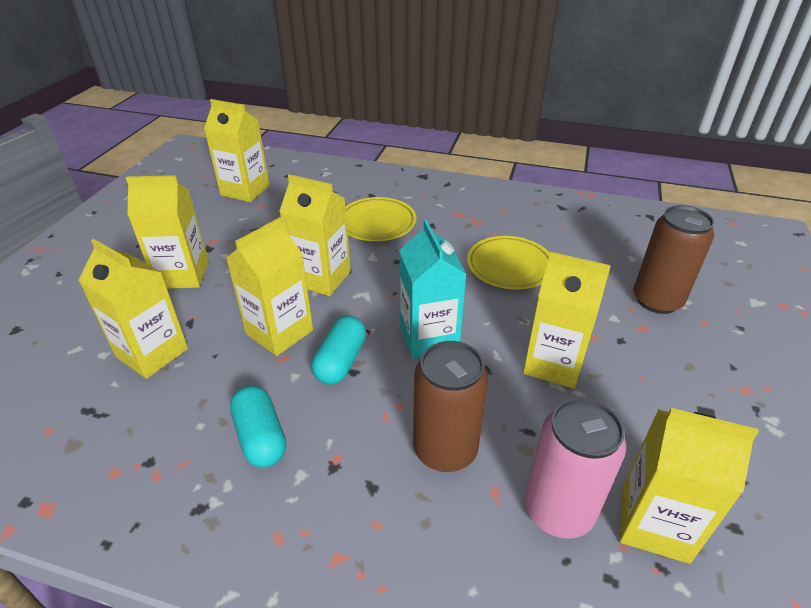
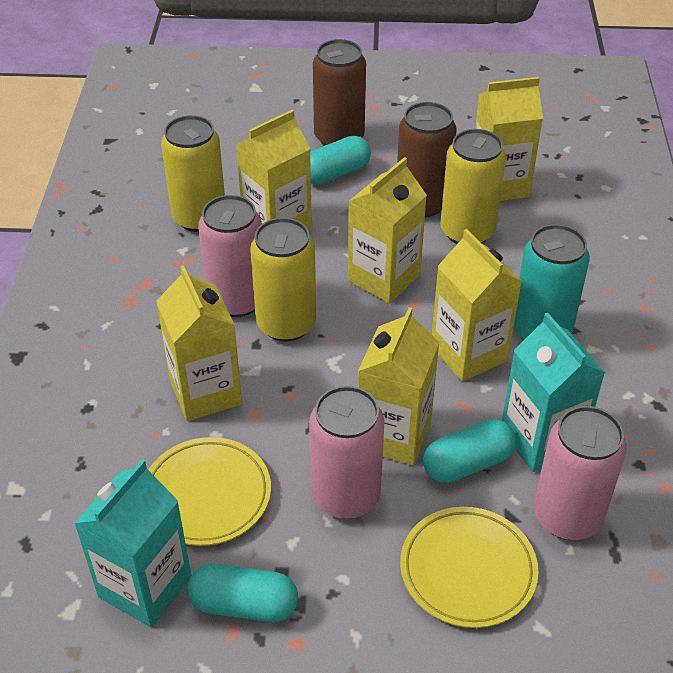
pink can: [525,398,626,539] = 1 -> [198,195,262,317] [309,386,384,519] [534,406,627,540] = 3
turquoise can: none = 0 -> [514,224,590,341] = 1
turquoise capsule: [230,385,286,468] [311,316,366,385] = 2 -> [187,564,298,622] [310,136,371,185] [423,419,516,483] = 3
turquoise carton: [399,220,467,359] = 1 -> [74,459,192,628] [502,313,605,472] = 2
yellow can: none = 0 -> [161,115,225,232] [250,218,316,342] [440,129,506,244] = 3
yellow carton: [78,239,188,379] [126,175,209,289] [204,99,270,202] [226,217,313,356] [279,174,351,296] [523,252,611,389] [619,408,759,564] = 7 -> [156,266,242,421] [236,109,312,230] [348,157,427,304] [358,307,439,466] [432,229,522,382] [475,77,543,201] = 6

